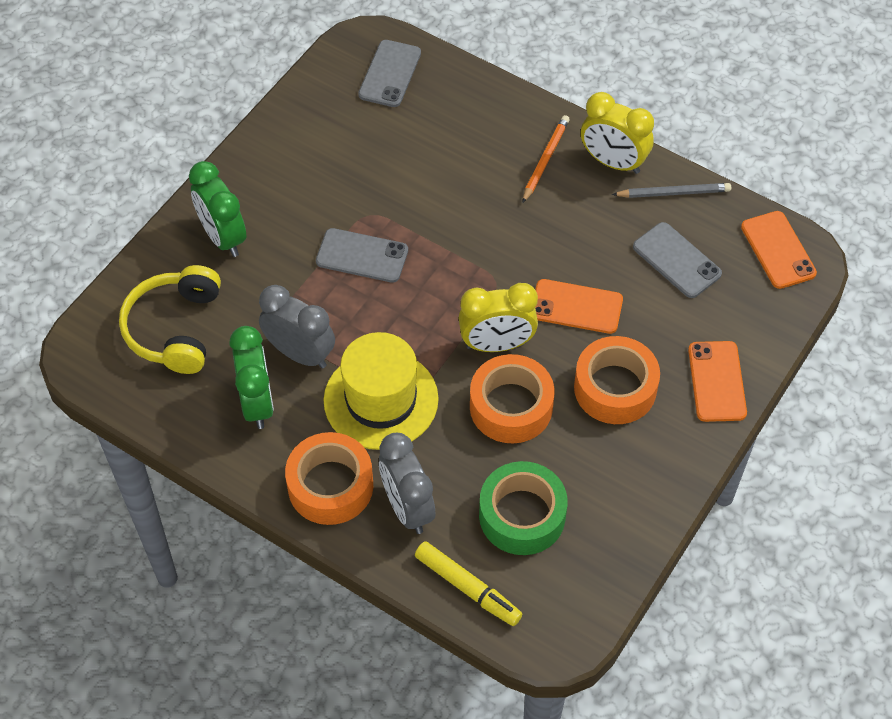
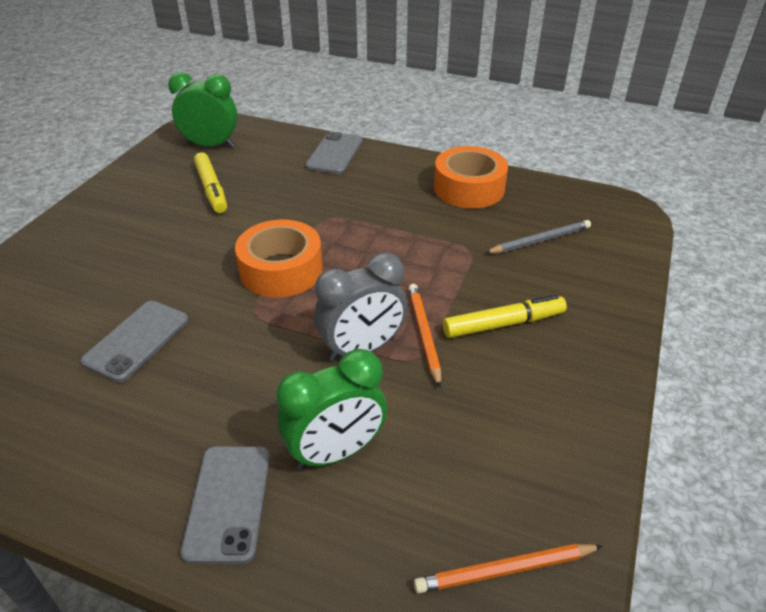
green tape: [479,461,568,555] = 1 -> none = 0
grey clock: [259,285,335,368] [379,433,435,534] = 2 -> [314,253,407,361] = 1
orange pencil: [522,115,570,203] = 1 -> [408,284,441,388] [414,544,603,594] = 2
orange phone: [535,279,623,334] [688,341,747,422] [741,211,817,289] = 3 -> none = 0
orange tape: [285,432,373,525] [470,354,555,443] [574,336,660,424] = 3 -> [235,220,323,297] [434,146,508,209] = 2
yellow clock: [458,283,538,352] [581,92,654,174] = 2 -> none = 0
yellow hat: [324,332,439,450] = 1 -> none = 0
yellow headphones: [119,265,221,374] = 1 -> none = 0
yellow marker: [415,541,522,626] = 1 -> [194,152,227,213] [443,294,567,338] = 2

